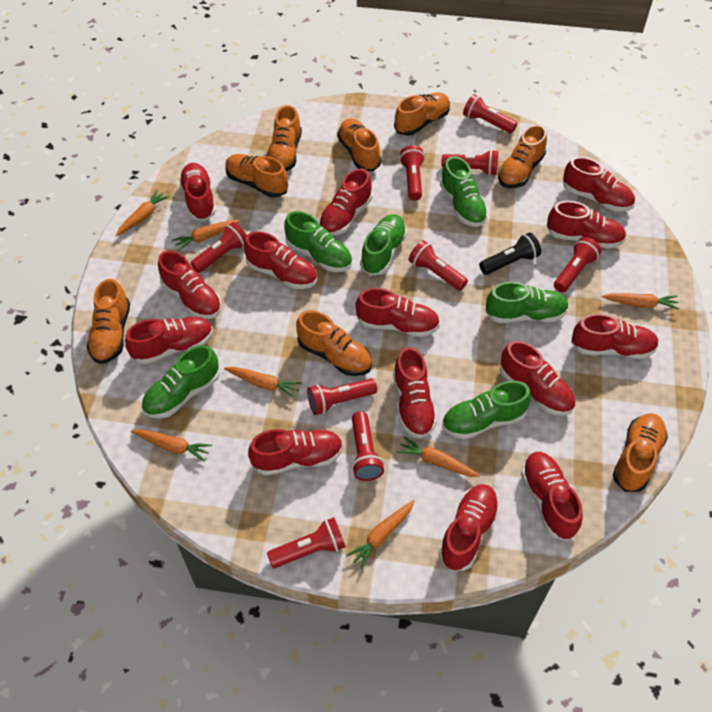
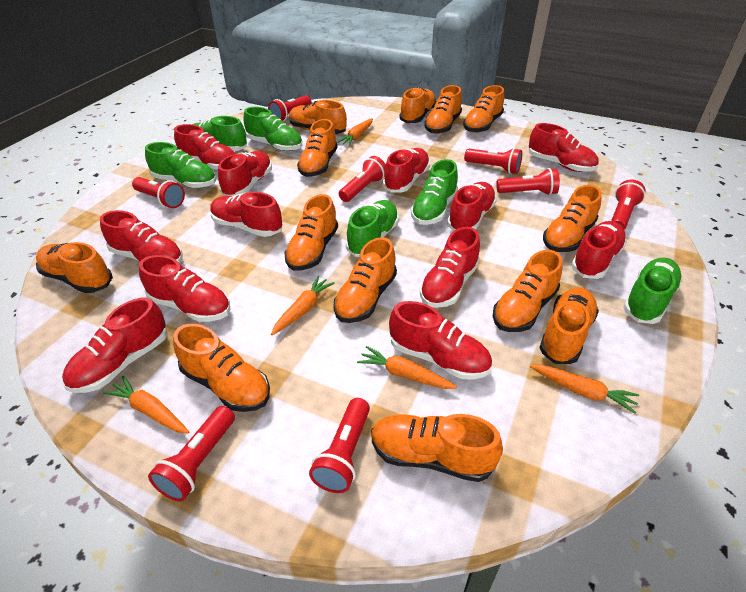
black flashlight: [479,232,541,275] = 1 -> none = 0
orange carrot: [116,190,169,236] [131,429,212,462] [172,219,241,251] [224,367,302,398] [346,500,414,569] [397,437,480,477] [601,293,679,310] = 7 -> [103,376,189,434] [271,276,335,335] [337,118,373,146] [357,346,457,389] [530,365,639,414] = 5
orange shoe: [86,279,130,364] [225,154,288,197] [267,105,302,171] [296,310,372,376] [337,118,381,172] [394,92,450,136] [498,124,547,188] [613,413,668,492] = 8 -> [36,242,113,293] [173,324,270,412] [284,194,338,271] [289,100,347,134] [297,119,338,177] [334,237,397,323] [371,414,503,482] [399,87,436,123] [424,85,462,134] [463,85,504,133] [493,250,563,332] [539,287,599,364] [543,185,602,252] = 13
red flashlight: [191,222,247,273] [267,517,346,568] [307,378,377,415] [352,411,384,481] [399,145,425,201] [409,240,468,291] [441,149,498,176] [463,94,517,133] [554,237,601,293] = 9 -> [132,177,185,208] [148,406,235,502] [268,96,311,121] [309,398,370,493] [339,156,386,202] [464,148,522,174] [496,168,560,195] [611,180,646,230] = 8
red shoe: [125,317,213,364] [158,251,222,319] [179,163,216,221] [244,231,317,289] [248,429,343,476] [319,168,372,236] [356,288,440,337] [393,347,437,439] [439,484,500,571] [500,341,575,416] [521,452,583,541] [546,201,626,249] [563,157,635,212] [571,314,659,359] = 14 -> [62,298,167,393] [100,210,183,263] [139,255,230,322] [174,124,235,170] [210,192,282,237] [218,151,272,196] [383,148,430,192] [389,301,492,380] [420,227,480,308] [447,182,497,231] [529,123,599,172] [571,221,627,279] = 12

